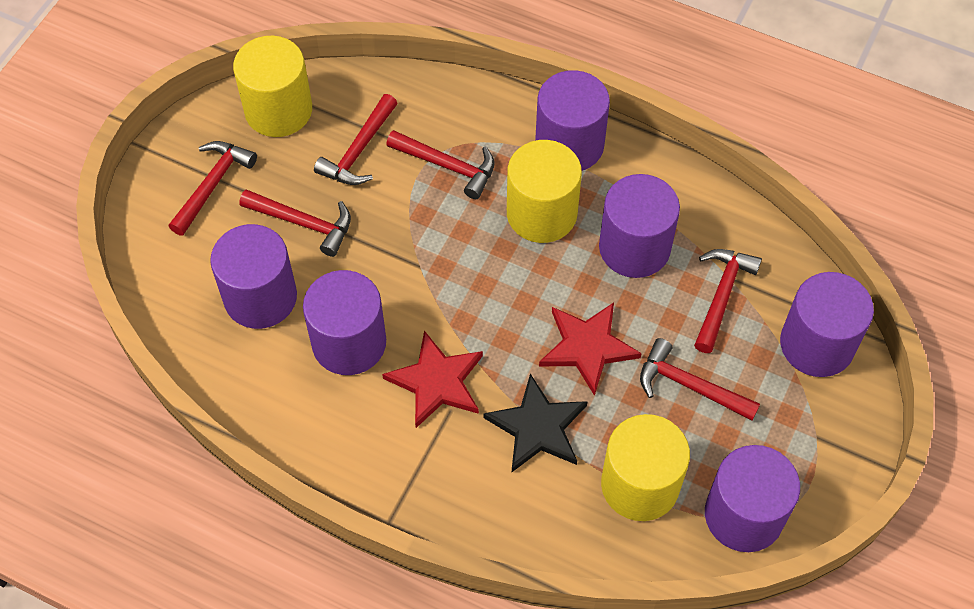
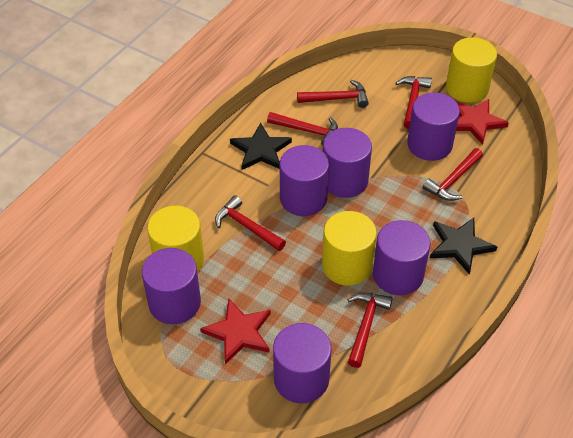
black star: [484,374,587,472] = 1 -> [230,123,292,170] [430,218,497,274] = 2

